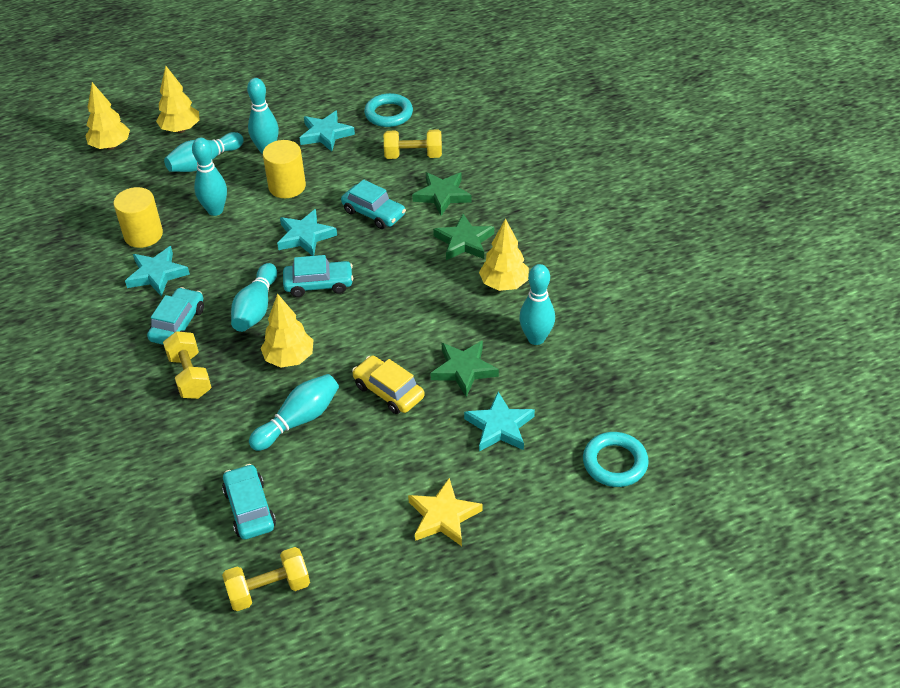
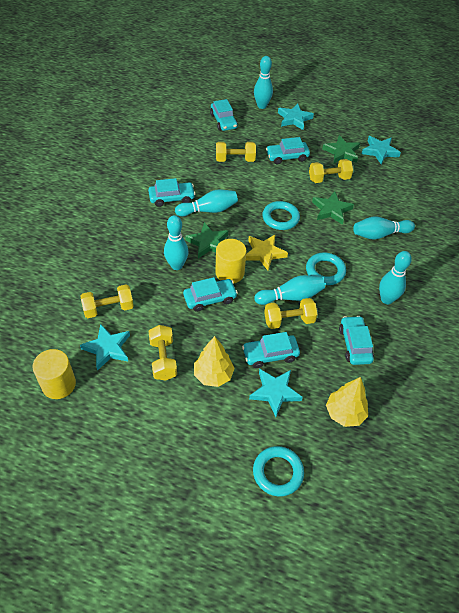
turquoise car: [147,287,204,345] [222,464,276,540] [283,255,353,297] [341,179,406,229] = 4 -> [148,178,195,207] [183,277,238,312] [210,99,238,131] [242,332,300,368] [266,137,310,164] [339,316,374,365] = 6
turquoise ring: [364,93,413,127] [583,432,649,487] = 2 -> [253,446,304,496] [262,201,300,230] [306,252,346,285] = 3
yellow car: [352,356,425,414] = 1 -> none = 0
yellow dumbbell: [163,331,212,399] [222,547,310,611] [384,130,442,159] = 3 -> [81,284,134,318] [149,325,177,381] [216,142,256,162] [264,298,318,329] [309,159,353,183] = 5
yellow tree: [85,82,130,150] [156,66,199,133] [261,293,313,368] [479,218,529,291] = 4 -> [194,336,235,387] [326,377,368,427] = 2

